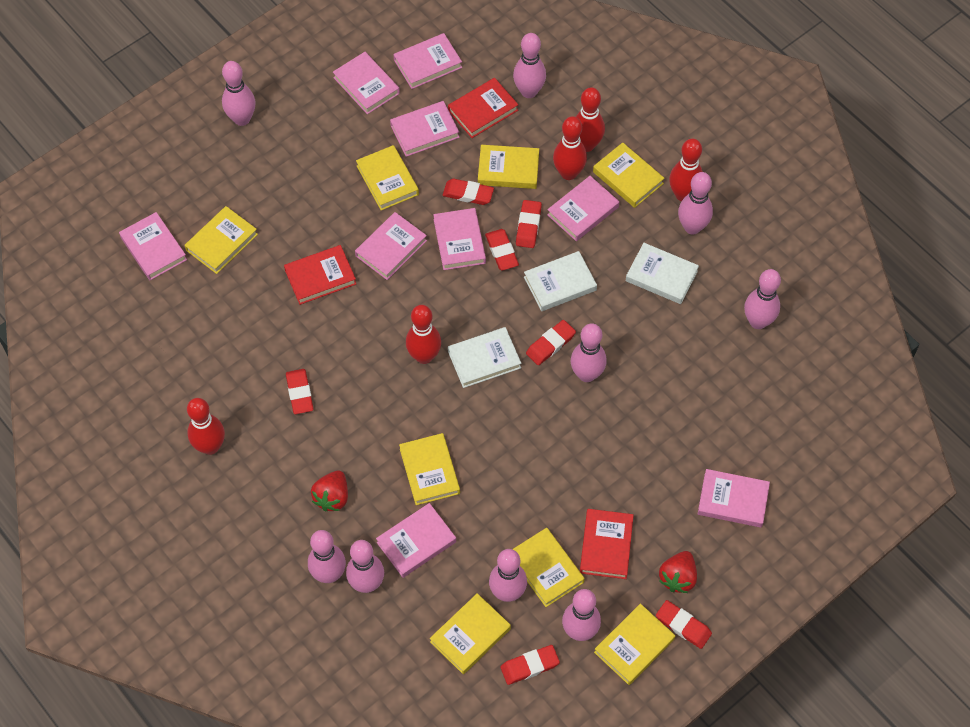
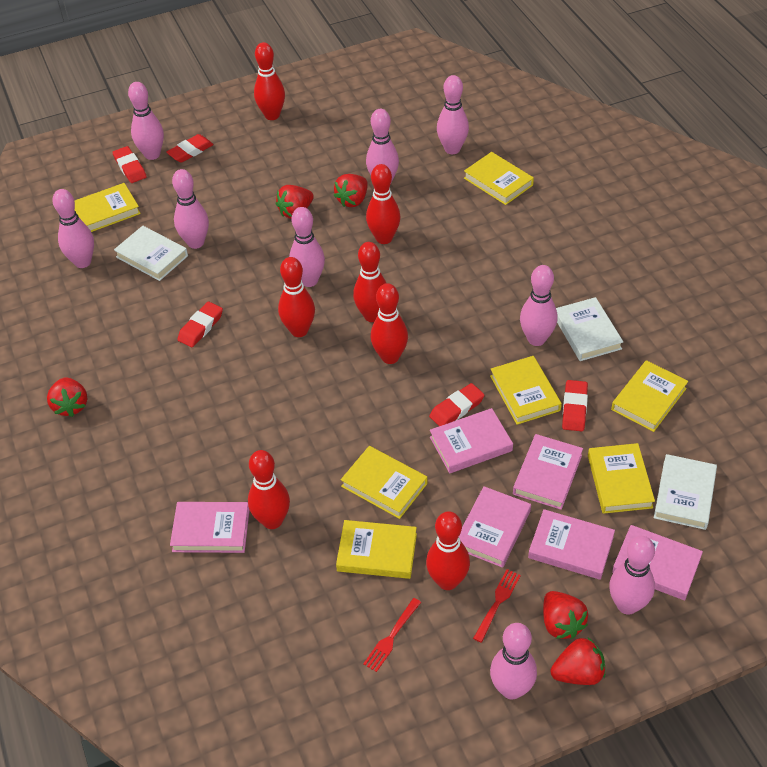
pink book: [119,212,187,280] [333,52,400,114] [355,212,427,280] [376,503,456,578] [390,101,460,157] [393,33,462,89] [433,208,486,270] [547,176,619,241] [698,469,770,528] = 9 -> [170,502,250,553] [430,408,513,473] [459,486,531,568] [513,434,583,510] [528,509,615,580] [612,525,703,600] = 6
red book: [284,245,356,305] [448,78,518,138] [580,509,634,579] = 3 -> none = 0
red bowling pin: [187,398,225,455] [406,305,441,364] [553,116,587,180] [576,87,605,152] [669,139,703,202] = 5 -> [248,450,290,529] [254,42,285,120] [278,257,315,337] [353,242,386,322] [366,164,401,244] [371,283,408,364] [426,511,470,590] = 7
red eraser: [286,369,314,414] [443,179,494,205] [485,229,519,271] [500,645,560,685] [516,200,542,248] [526,320,576,365] [656,600,712,649] = 7 -> [112,146,147,183] [166,134,214,163] [177,302,223,347] [429,383,485,426] [562,380,588,431] = 5
red fork: none = 0 -> [363,598,421,672] [473,569,521,643] = 2
red strawberry: [311,471,348,511] [659,551,697,593] = 2 -> [47,377,87,417] [276,185,314,219] [333,174,368,207] [543,591,588,639] [550,638,605,685] = 5
yellow book: [184,206,258,274] [356,145,419,210] [399,433,460,505] [430,593,511,674] [478,145,539,189] [513,528,585,607] [593,142,665,208] [594,604,675,685] = 8 -> [74,183,141,232] [336,520,417,579] [341,446,427,519] [464,152,534,205] [490,356,562,425] [588,443,655,514] [611,360,688,432] = 7

